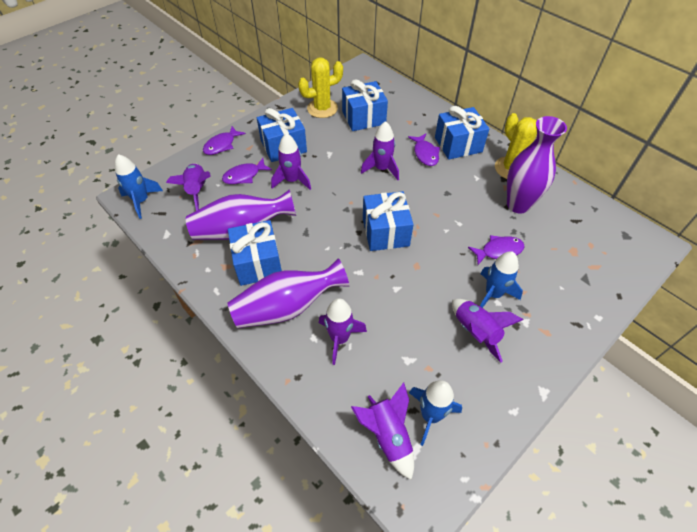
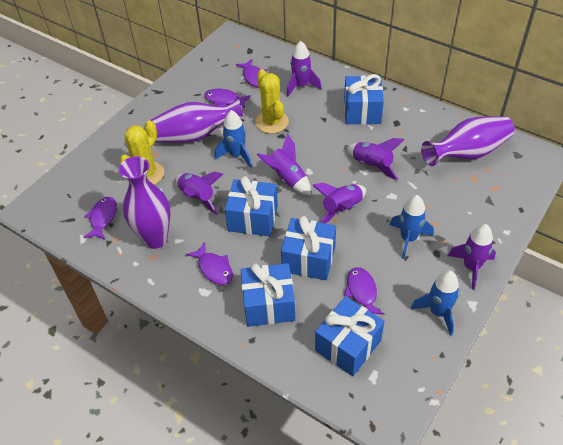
purple fish: [203,126,246,155] [222,158,272,184] [408,134,440,166] [468,235,525,265] = 4 -> [83,197,117,240] [186,242,233,285] [204,89,251,108] [236,59,267,87] [344,267,385,315] = 5

